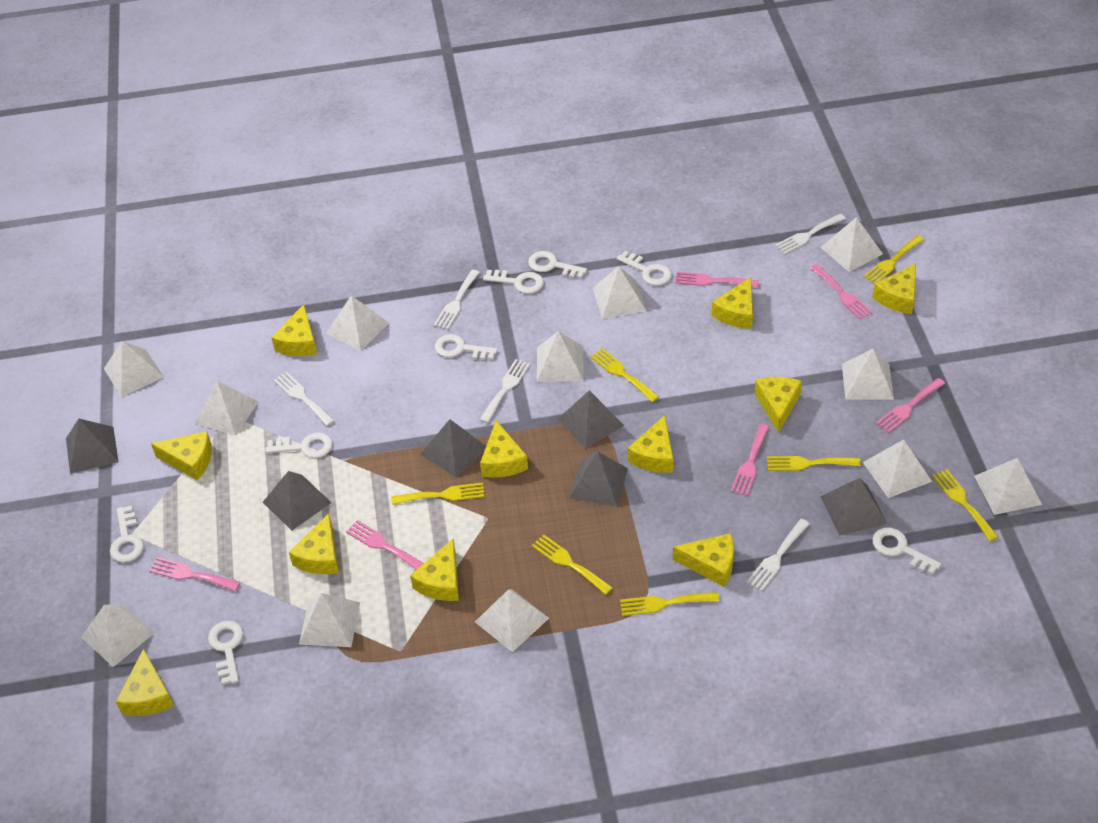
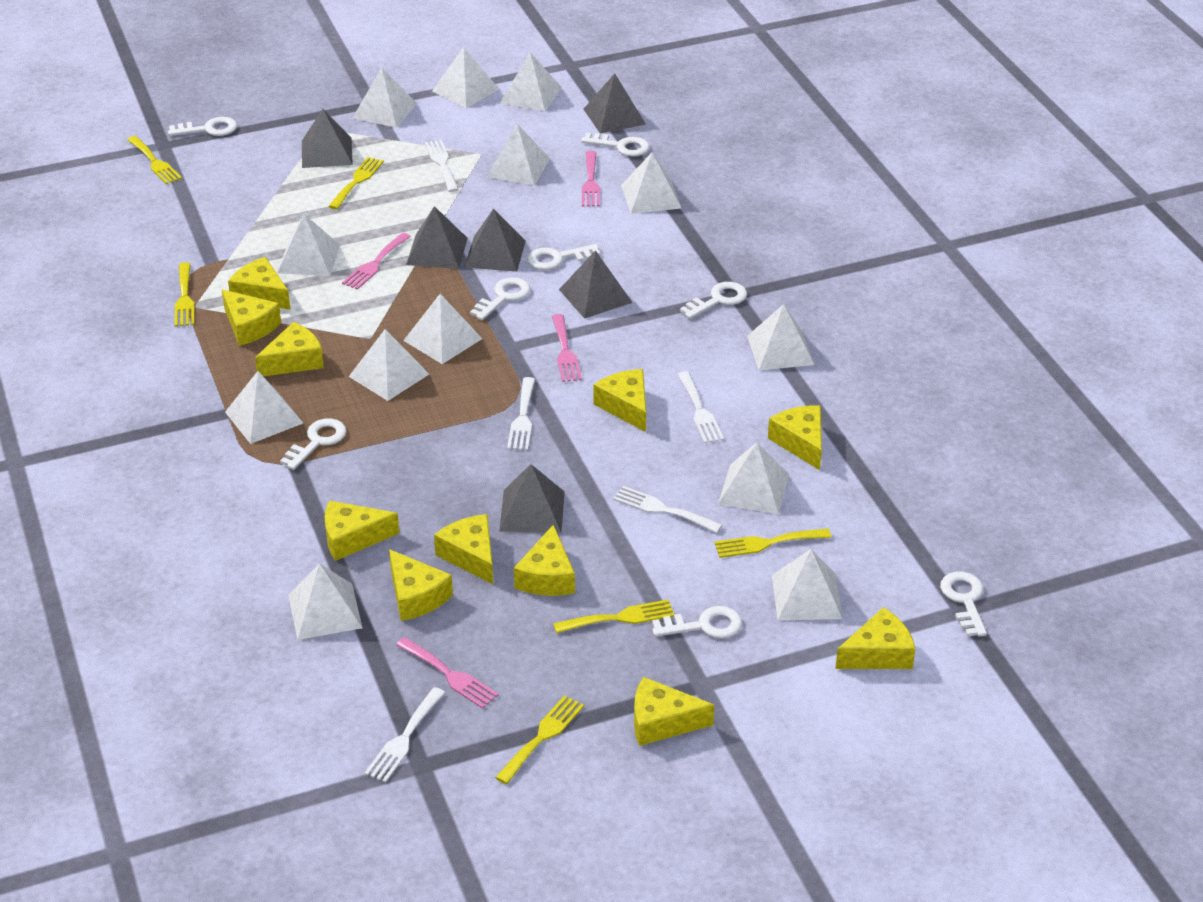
pink fork: [149,557,241,591] [346,520,424,570] [675,271,759,287] [731,423,770,496] [810,264,873,319] [876,378,945,433] = 6 -> [342,233,411,290] [396,637,499,709] [552,314,582,382] [582,151,600,206] = 4
white pyramid: [81,604,155,667] [104,341,164,397] [194,381,258,436] [299,593,360,647] [326,296,389,351] [475,589,549,652] [537,331,584,382] [593,266,646,319] [820,217,883,272] [842,349,894,400] [863,439,932,498] [974,458,1042,515] = 12 -> [225,371,303,444] [277,214,340,276] [288,563,362,640] [349,329,429,401] [353,67,417,128] [403,294,482,364] [432,47,499,108] [487,124,550,185] [500,52,562,111] [621,153,681,214] [718,442,789,514] [747,304,814,370] [772,549,843,620] = 13
yellow fork: [392,482,485,505] [532,535,613,595] [590,348,659,402] [620,592,720,616] [767,456,861,471] [863,235,924,284] [932,469,999,542] = 7 -> [127,136,182,184] [175,262,195,327] [328,157,384,209] [495,695,584,784] [553,599,675,633] [714,529,831,558] = 6

